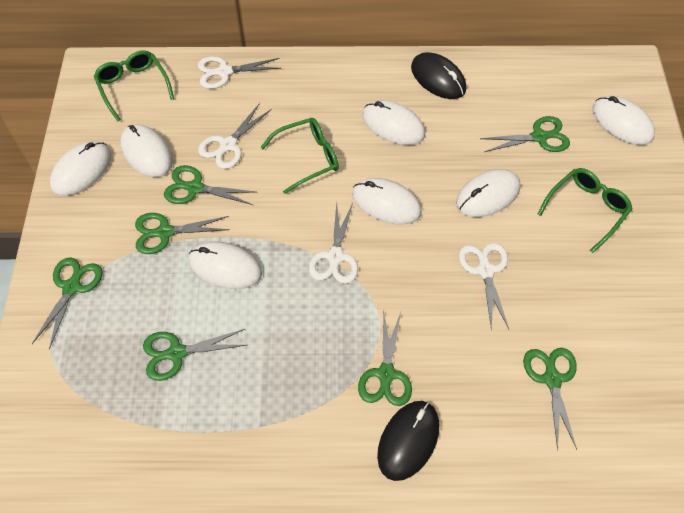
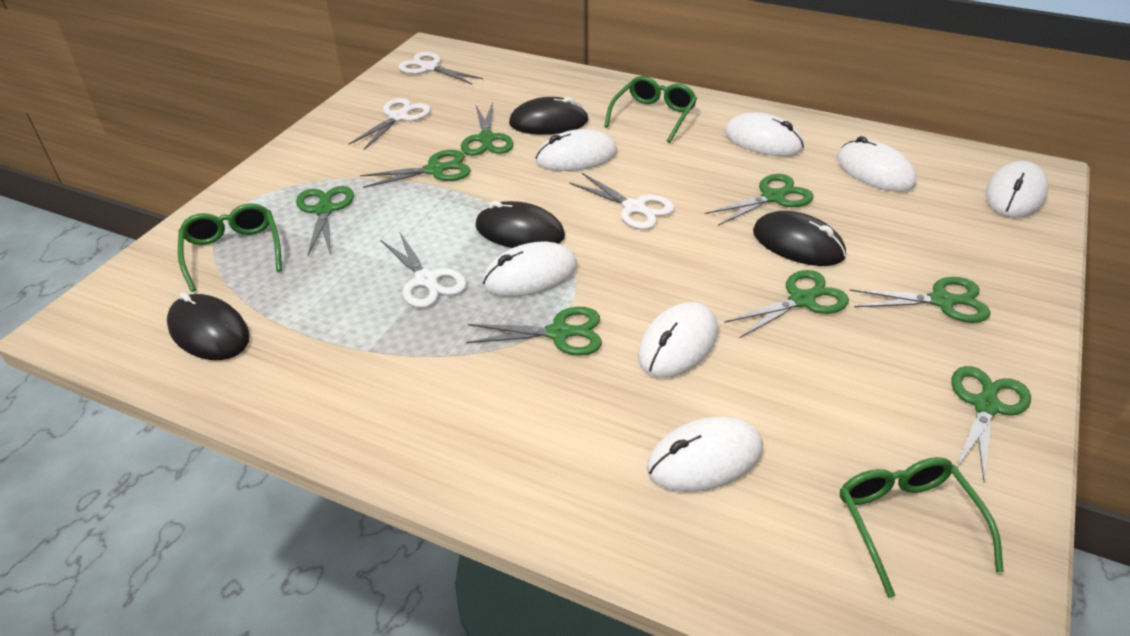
black mouse: [377,401,439,481] [411,52,466,99] = 2 -> [167,292,250,360] [475,201,565,248] [509,97,589,135] [753,211,846,266] = 4
green scissors: [32,257,102,349] [135,213,230,254] [143,329,247,381] [164,165,256,205] [358,309,412,406] [480,116,570,152] [523,348,577,450] = 7 -> [296,186,354,255] [360,150,471,188] [461,102,513,156] [466,307,602,356] [705,174,814,226] [724,270,849,338] [850,277,991,323] [951,366,1031,483] = 8

